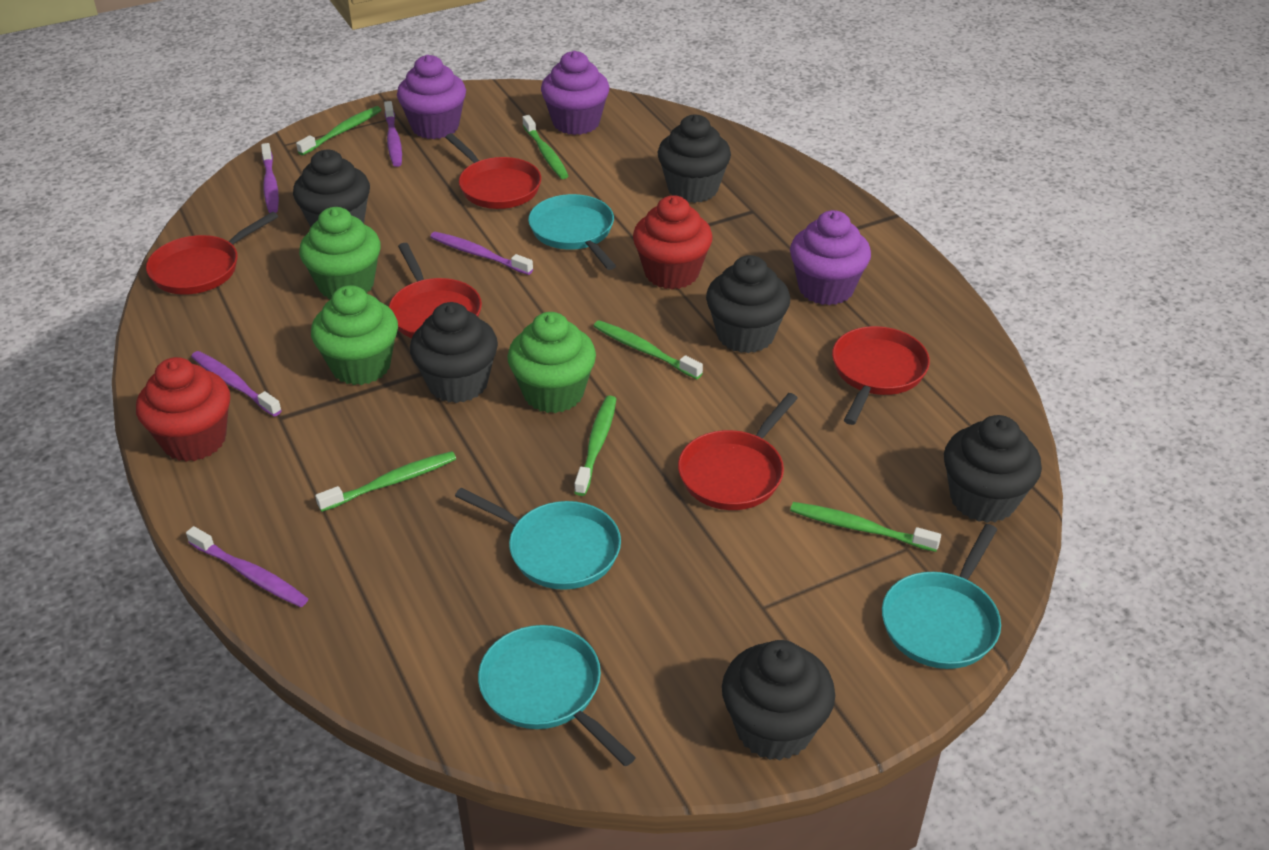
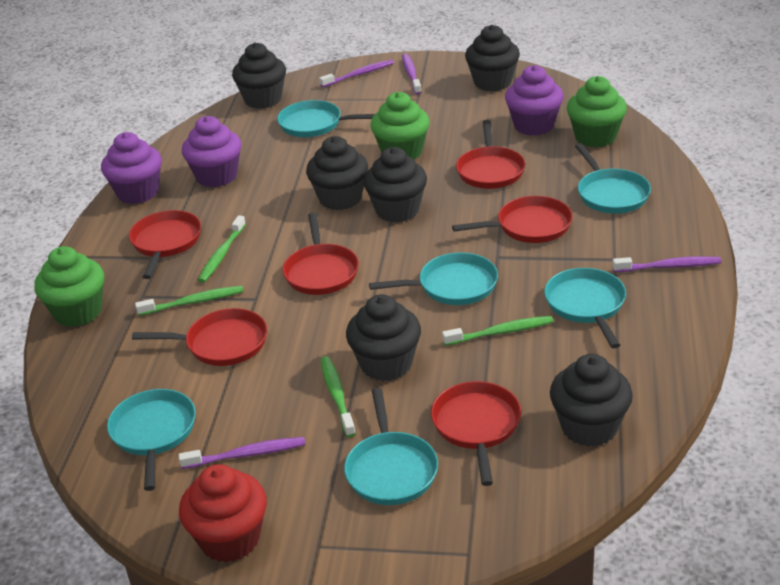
green toothbrush: [296,106,381,155] [315,451,456,512] [523,115,568,179] [574,395,616,496] [594,320,703,379] [790,502,941,552] = 6 -> [135,286,244,316] [198,215,246,283] [320,356,356,437] [442,316,554,346] = 4
purple toothbrush: [186,526,308,607] [191,351,282,417] [261,143,279,213] [384,101,402,167] [430,232,533,275] = 5 -> [179,437,306,469] [319,60,394,88] [402,54,422,95] [612,256,721,272] = 4
red cupcake: [136,357,230,462] [633,195,713,289] = 2 -> [179,464,267,562] = 1
red pan: [146,212,278,295] [389,243,482,338] [445,133,541,209] [678,393,798,510] [832,326,930,425] = 5 -> [129,210,201,279] [132,308,267,366] [282,213,359,295] [431,381,521,486] [452,196,573,243] [456,120,525,189] = 6
turquoise pan: [455,488,621,590] [478,625,636,766] [528,194,616,270] [882,524,1001,669] = 4 -> [107,389,196,491] [277,100,375,137] [344,388,438,505] [369,252,498,305] [544,268,626,348] [575,144,651,213] = 6

